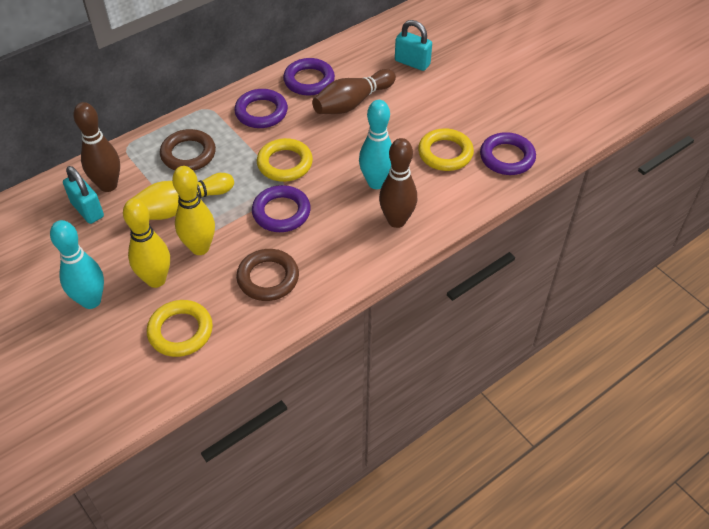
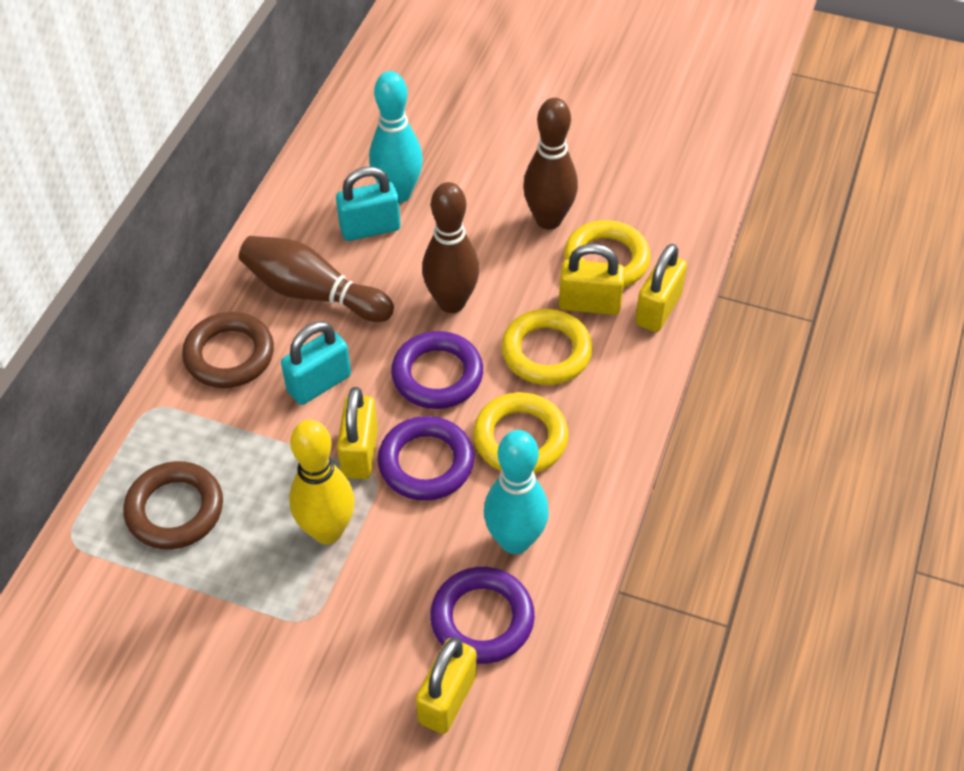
purple ring: [234,89,288,128] [252,185,311,232] [283,58,335,96] [480,132,536,175] = 4 -> [378,416,474,501] [391,331,483,409] [430,567,535,664] = 3
yellow bowling pin: [123,199,170,288] [131,173,234,220] [172,166,215,255] = 3 -> [289,420,355,544] = 1
yellow padlock: none = 0 -> [337,387,378,479] [416,637,477,734] [559,243,625,315] [635,244,687,332] = 4

